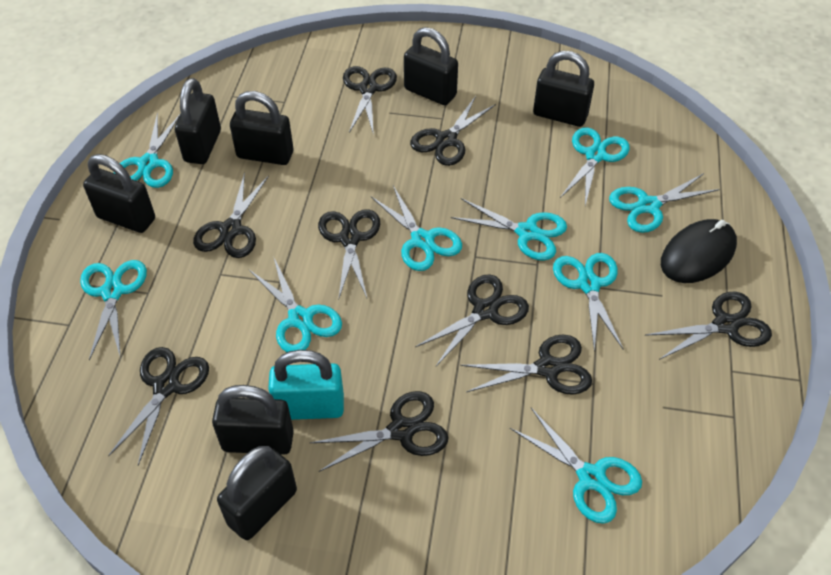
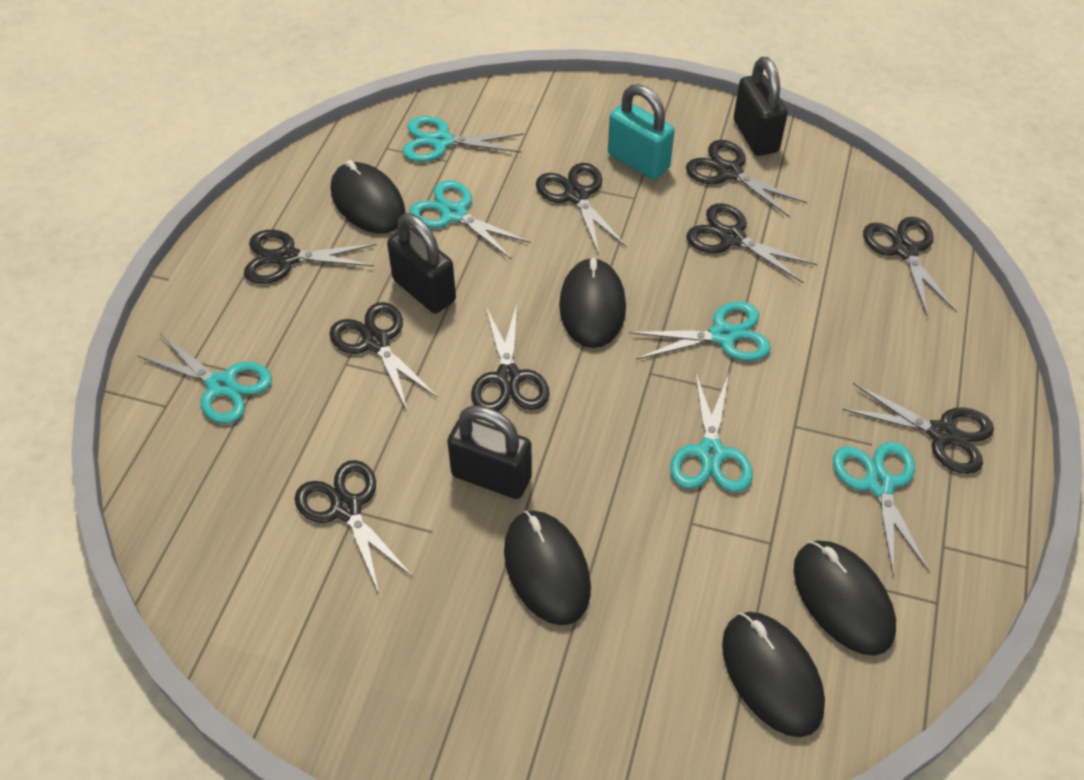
black mouse: [661,219,737,283] = 1 -> [331,160,406,234] [504,511,591,625] [559,258,626,348] [722,612,825,737] [794,540,896,655] = 5
black padlock: [83,154,155,233] [175,78,221,164] [212,385,294,455] [217,446,297,540] [230,91,293,165] [404,27,458,105] [533,51,594,127] = 7 -> [387,213,456,313] [447,406,532,499] [734,57,788,156] = 3
turquoise scissors: [80,260,147,360] [120,113,180,188] [249,256,342,352] [371,186,462,271] [451,198,567,261] [510,408,642,524] [553,253,624,351] [560,127,630,205] [609,173,720,233] = 9 -> [138,333,272,424] [403,116,524,162] [409,180,531,260] [629,302,771,361] [670,371,753,492] [833,442,930,576] = 6

